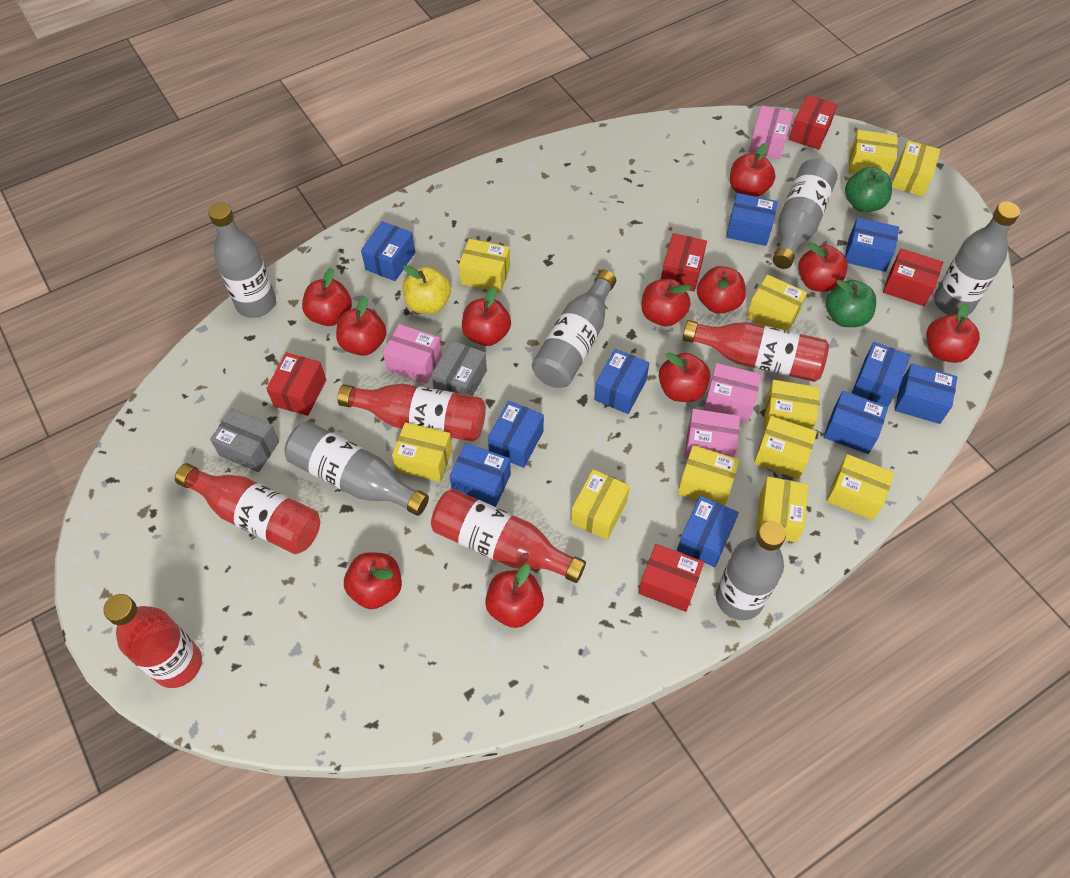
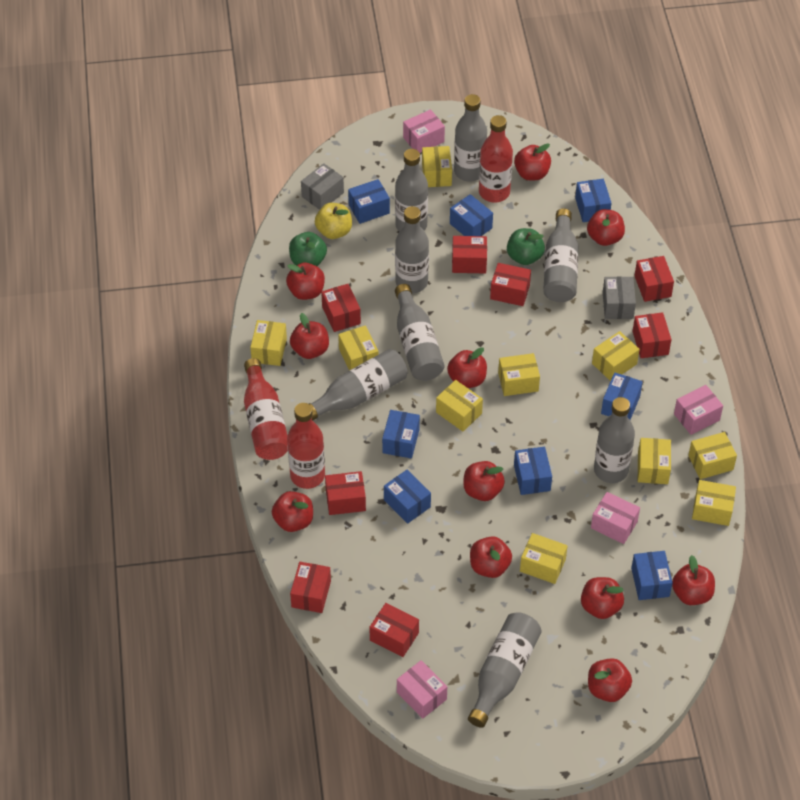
blue box: [361,221,415,281] [450,443,511,507] [488,401,544,468] [594,349,649,414] [677,496,739,567] [726,193,778,246] [823,391,888,454] [845,217,899,272] [852,342,911,407] [895,364,957,424] = 10 -> [348,179,390,224] [382,410,420,458] [384,470,431,524] [450,194,493,236] [514,447,552,495] [575,179,612,222] [601,372,643,420] [631,551,673,600] = 8
grey bottle: [208,202,276,318] [285,421,429,516] [532,270,616,388] [716,521,786,620] [773,159,838,269] [934,201,1020,315] = 6 -> [309,349,408,421] [395,149,428,232] [395,206,429,293] [395,284,444,381] [454,94,487,182] [468,612,542,728] [543,209,578,302] [594,397,635,483] = 8
red bottle: [103,594,202,688] [175,463,320,554] [337,383,486,442] [431,489,586,583] [682,320,829,382] = 5 -> [244,358,288,460] [287,403,325,489] [479,115,513,203] = 3
red box: [266,353,326,416] [638,544,704,612] [661,233,707,291] [789,95,837,150] [883,248,943,306] = 5 -> [290,562,331,613] [321,284,361,332] [325,471,366,515] [369,603,419,657] [452,236,487,273] [490,263,531,306] [633,312,671,358] [635,256,674,302] = 8
yellow box: [392,422,453,482] [459,239,510,293] [571,469,630,540] [678,445,740,506] [746,275,807,331] [754,416,817,479] [756,477,808,542] [763,380,820,430] [827,454,894,520] [849,130,898,176] [892,140,941,196] = 11 -> [250,320,287,366] [338,326,379,370] [422,146,452,187] [436,380,483,432] [498,353,540,396] [520,533,568,584] [592,331,640,381] [638,438,671,484] [688,432,737,479] [692,480,736,526] = 10

